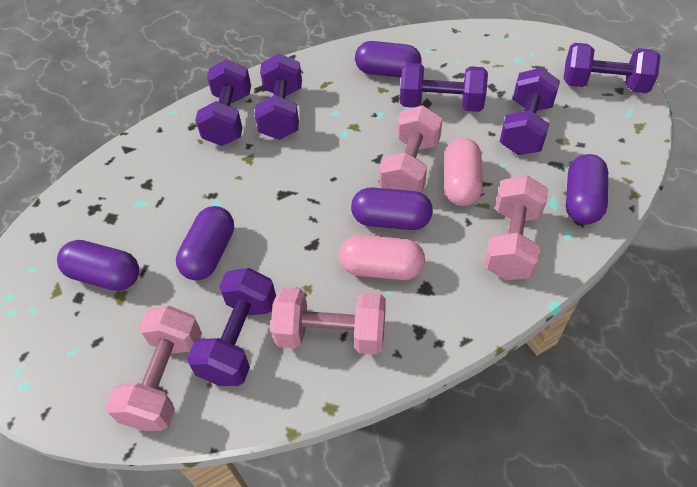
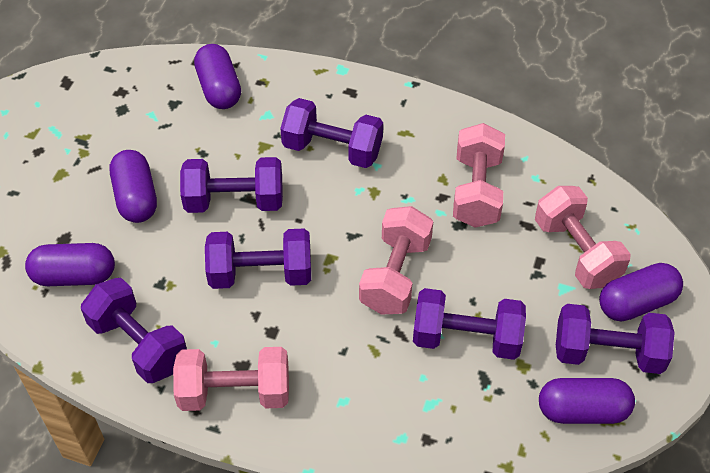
pink capsule: [339,235,425,280] [444,138,483,206] = 2 -> none = 0

